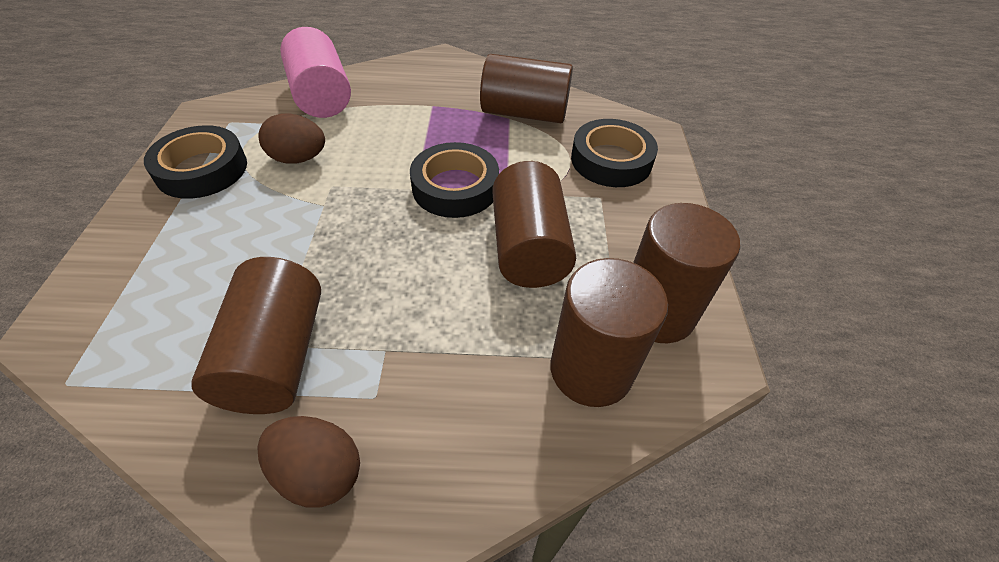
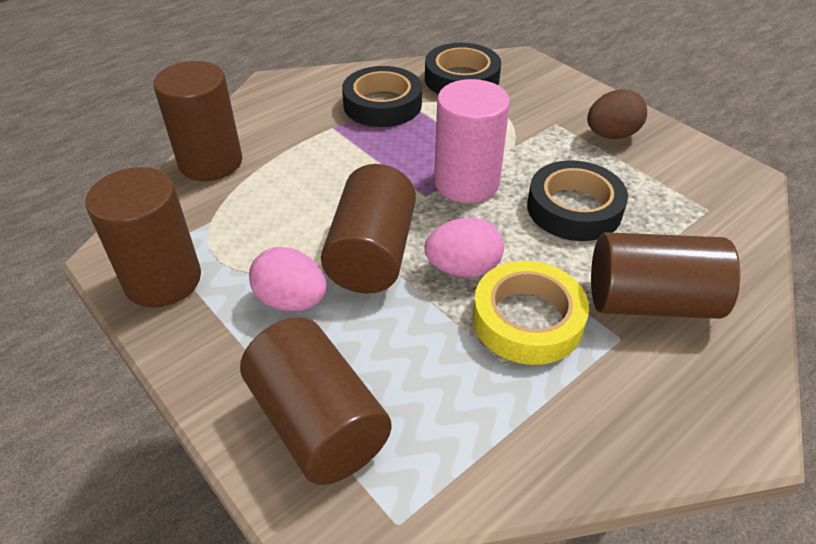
brown egg: [257,416,360,507] [259,113,325,164] = 2 -> [587,89,647,139] = 1
pink egg: none = 0 -> [249,247,327,311] [424,218,504,277] = 2
yellow tape: none = 0 -> [473,261,589,365] = 1

